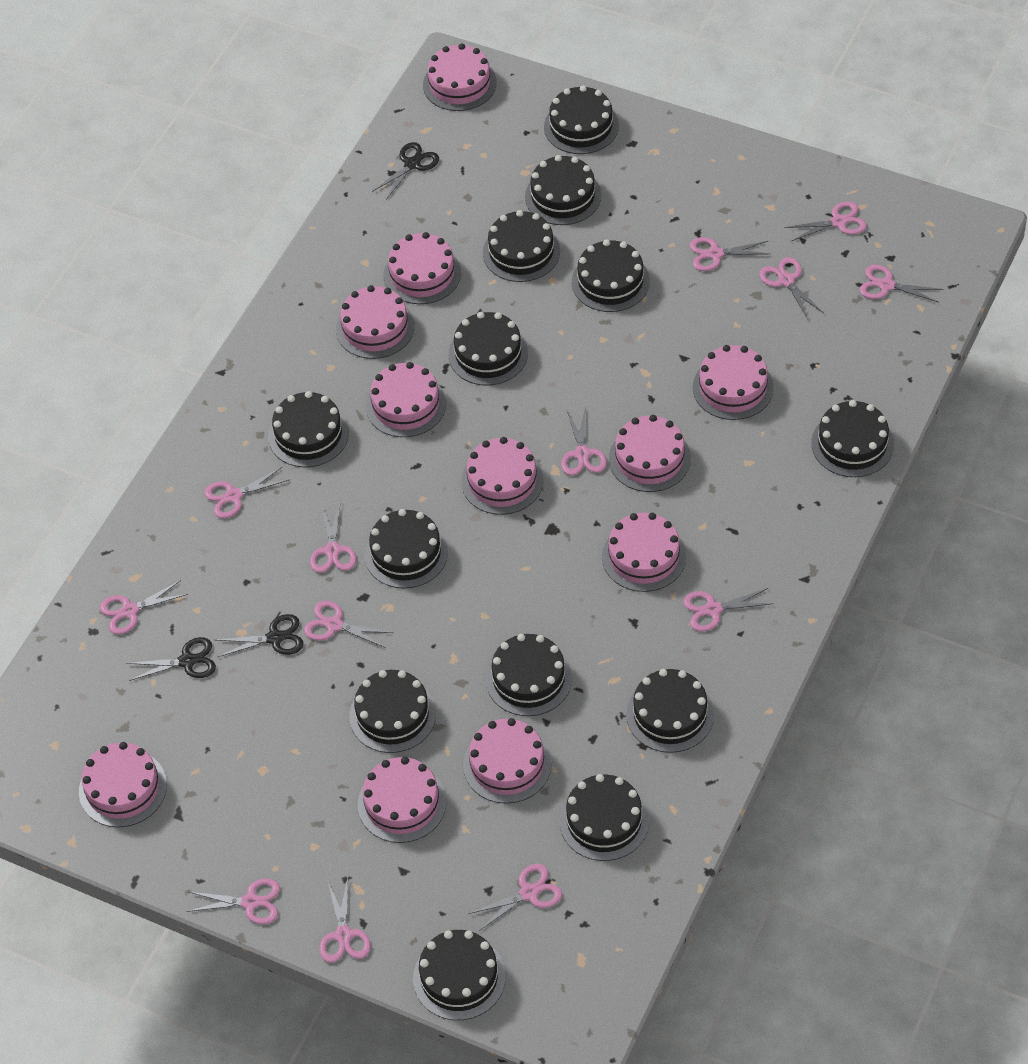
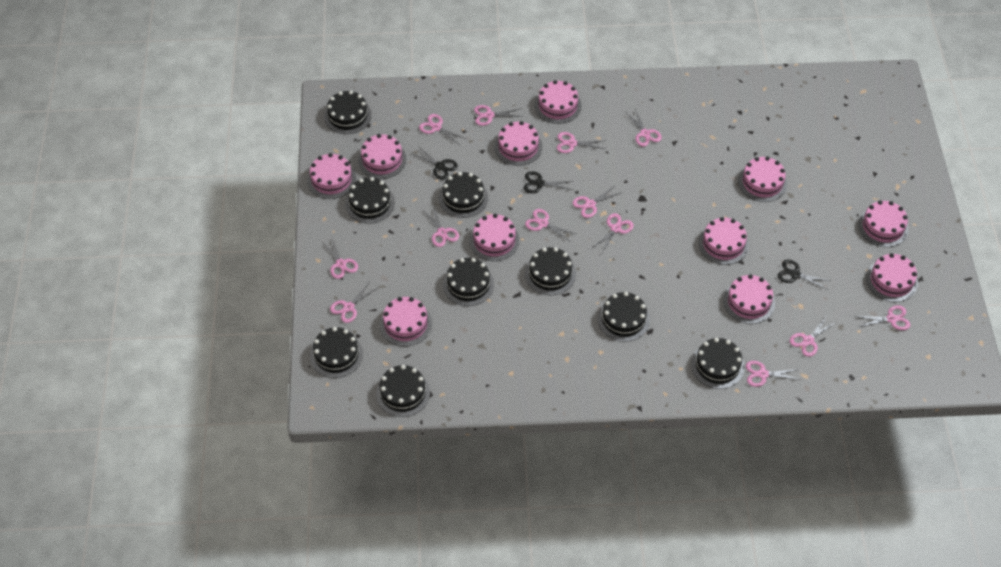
black cake: [268,391,349,467] [349,670,436,753] [365,509,448,588] [413,930,506,1020] [449,312,528,385] [483,210,560,282] [486,634,572,716] [525,155,601,225] [544,85,619,154] [560,774,649,861] [572,239,650,312] [626,669,714,753] [811,400,894,477] = 13 -> [310,327,363,378] [324,91,372,134] [345,177,395,224] [376,365,430,417] [439,172,488,218] [443,258,494,306] [525,247,576,295] [598,292,650,342] [691,338,745,389] = 9

